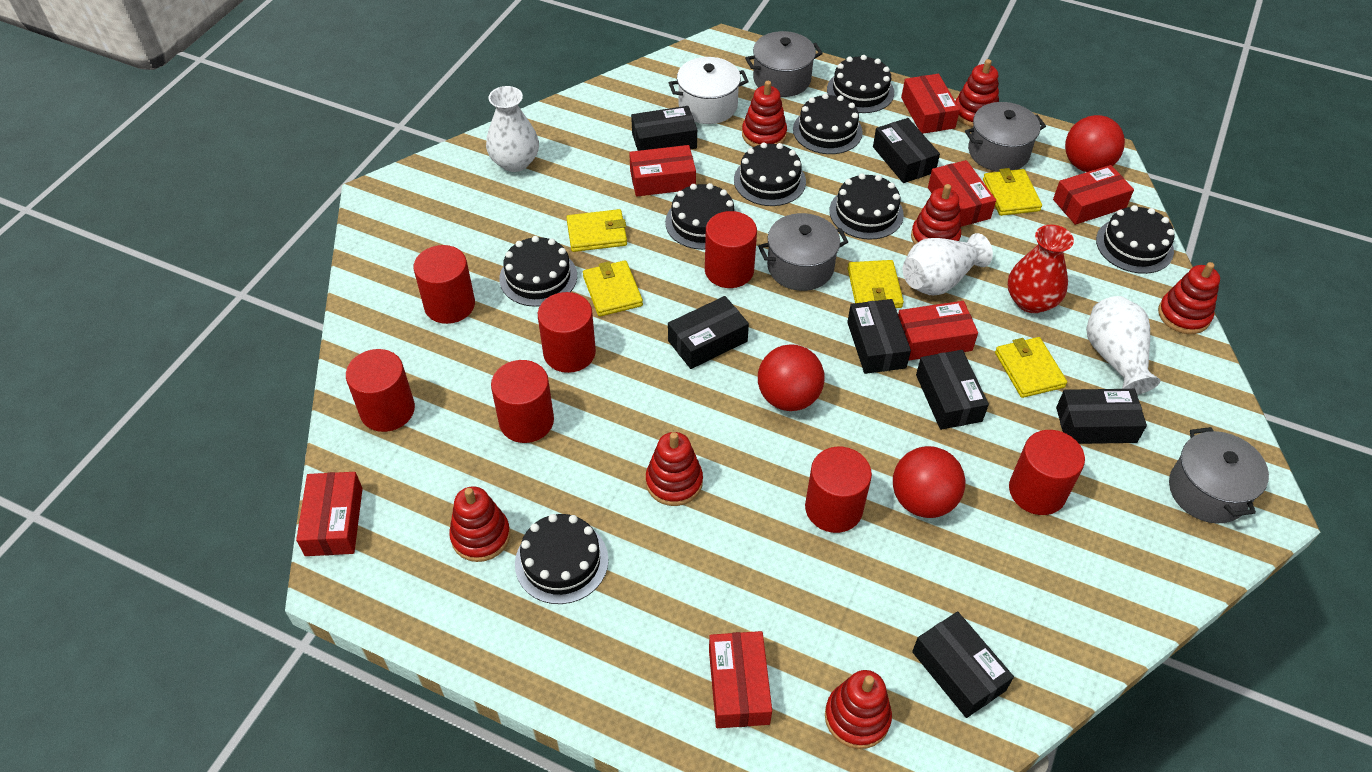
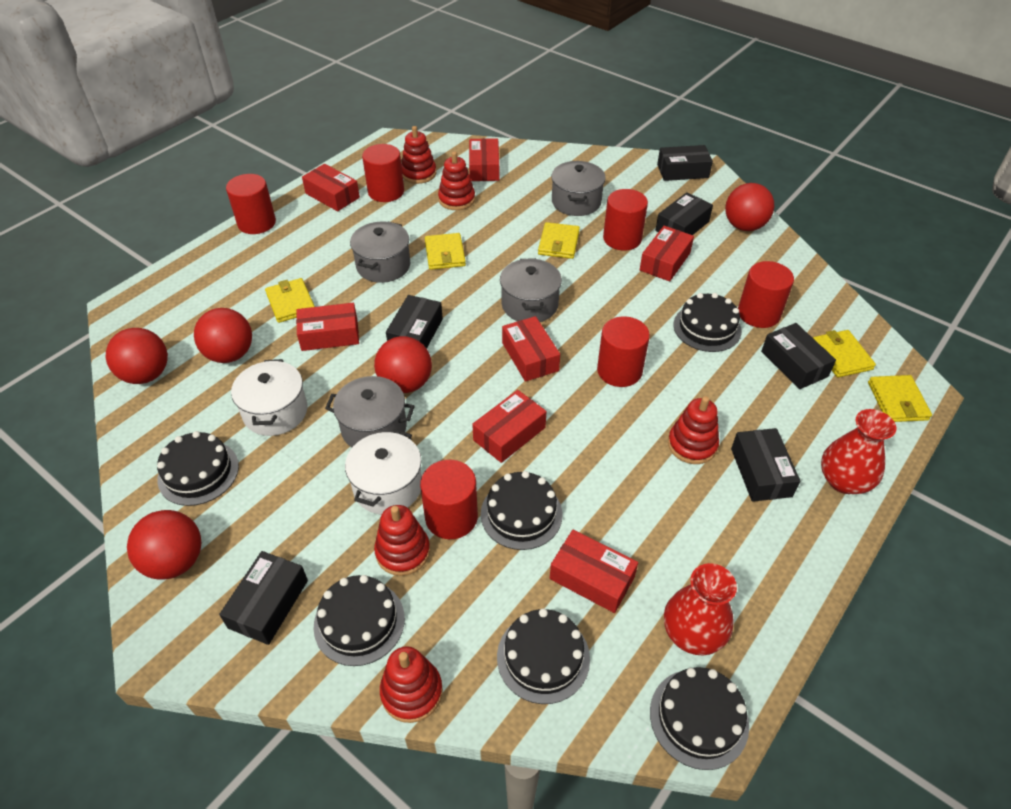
black box: [631,106,697,151] [668,296,749,369] [847,299,911,374] [873,118,940,183] [912,611,1014,718] [916,350,989,430] [1056,389,1147,444] = 7 -> [219,551,308,645] [386,295,443,349] [655,192,713,235] [657,145,713,181] [731,428,800,502] [761,323,836,389] = 6
black cake: [499,236,577,307] [515,514,608,604] [665,183,736,250] [734,142,806,206] [793,93,863,154] [827,55,894,113] [829,173,904,240] [1096,205,1175,274] = 8 -> [157,431,239,506] [314,575,405,666] [481,471,563,550] [497,608,590,704] [650,667,749,770] [673,293,742,352] = 6
red ball: [758,344,825,411] [893,446,966,518] [1065,115,1125,172] = 3 -> [106,328,168,384] [127,510,201,580] [194,308,252,363] [374,336,432,393] [725,183,774,231] = 5
red cylinder: [346,349,415,432] [413,245,475,324] [491,360,554,443] [538,292,596,373] [705,211,757,288] [805,447,872,533] [1009,430,1085,515] = 7 -> [226,174,276,234] [362,144,404,202] [420,460,478,539] [597,316,650,387] [603,189,648,251] [738,261,794,328] = 6
red stacking toy: [449,486,510,562] [646,432,703,506] [742,81,787,147] [825,670,892,749] [911,184,961,245] [955,59,999,127] [1158,262,1220,334] = 7 -> [374,505,430,576] [380,646,443,723] [401,126,436,184] [438,151,475,210] [668,396,719,464] = 5
red vase: [1008,225,1074,313] = 1 -> [664,563,737,655] [821,409,896,494] = 2
white pot: [669,57,749,124] = 1 -> [231,359,307,436] [345,429,422,514] = 2
white vase: [486,86,539,172] [903,233,993,295] [1086,296,1160,395] = 3 -> none = 0

